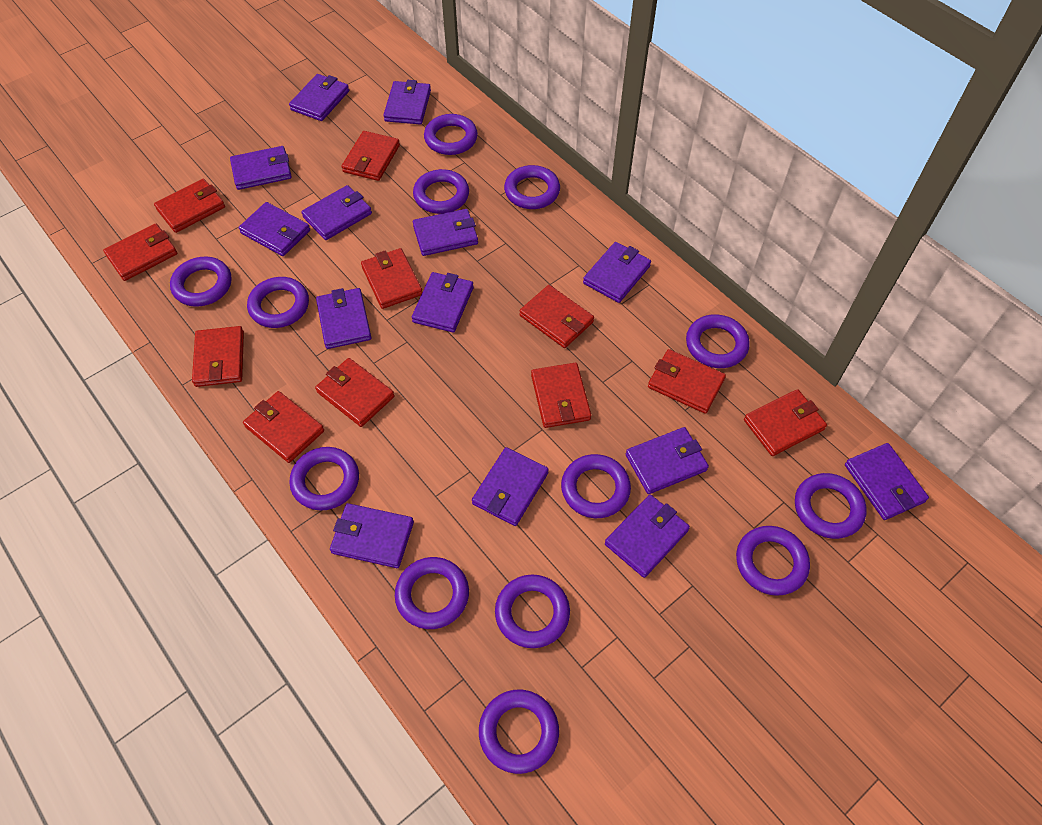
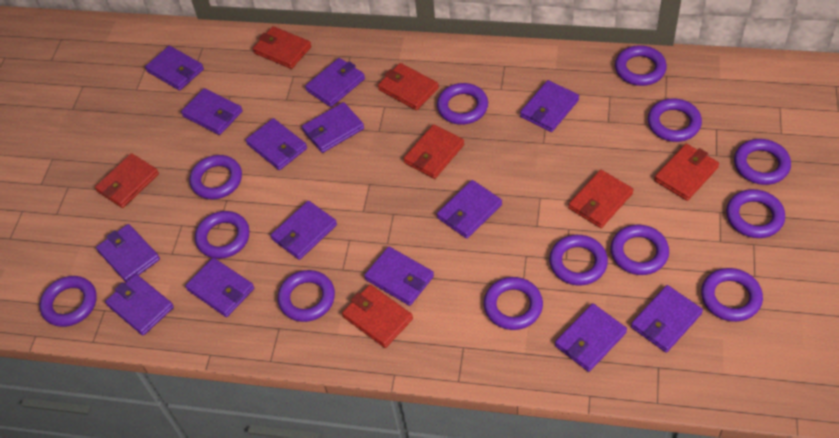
red wallet: [103,224,177,281] [154,179,225,233] [192,326,244,387] [243,391,324,463] [315,358,394,427] [342,131,400,181] [361,248,422,309] [520,285,594,348] [531,363,591,428] [648,349,726,414] [744,389,827,456] = 11 -> [95,153,159,208] [253,26,311,69] [342,284,413,348] [378,63,439,110] [403,124,464,179] [568,170,633,228] [654,144,719,201] = 7

